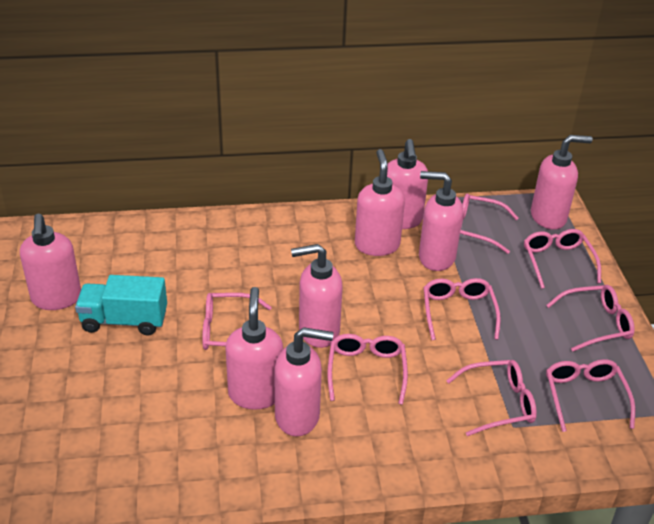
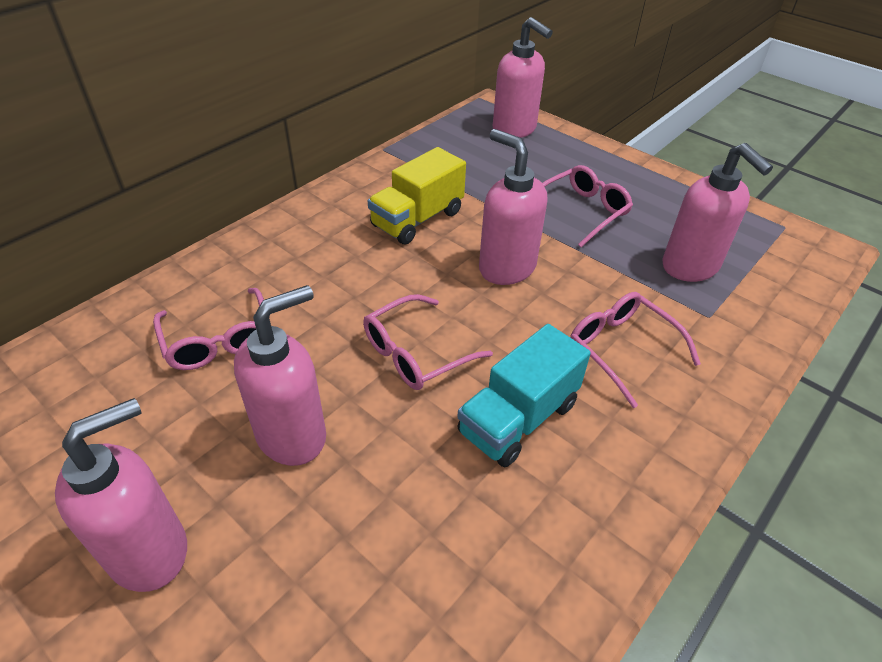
pink glasses: [202,293,272,350] [327,334,408,405] [424,278,501,340] [446,360,537,436] [460,194,518,254] [524,229,601,289] [546,285,635,352] [546,359,635,432] = 8 -> [153,288,264,370] [363,294,493,390] [542,165,633,247] [570,292,701,408] = 4
pink soap dispenser: [20,214,81,310] [225,287,283,410] [274,327,334,436] [291,244,343,348] [355,149,405,256] [387,139,428,229] [419,171,463,271] [531,135,593,229] = 8 -> [55,398,187,592] [234,285,326,466] [479,129,547,285] [493,17,553,138] [662,143,773,282] = 5
yellow truck: none = 0 -> [368,147,466,244] = 1

